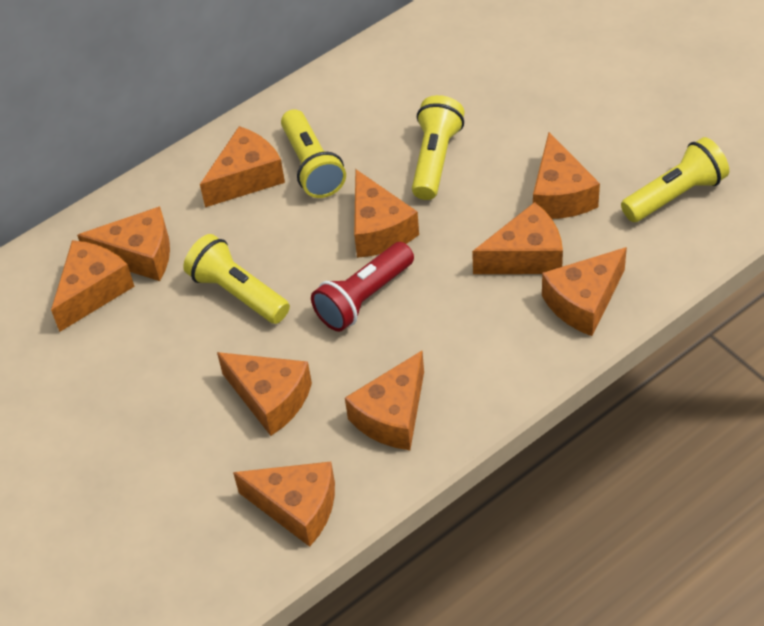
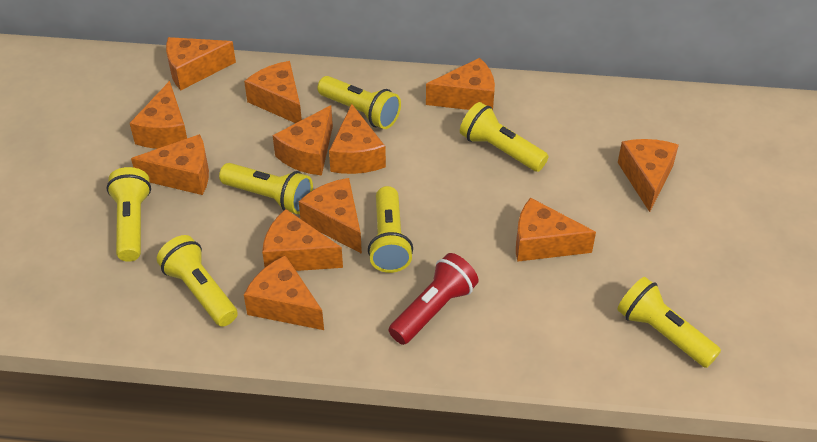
orange cheese: [51,240,135,332] [77,206,170,281] [200,126,285,207] [217,352,312,436] [233,462,335,547] [345,351,424,450] [354,169,419,258] [472,202,563,274] [533,132,600,219] [542,247,627,336] = 10 -> [130,81,187,149] [131,134,209,195] [166,37,236,90] [244,61,302,123] [244,255,324,330] [262,209,343,271] [273,105,333,175] [298,178,362,254] [329,104,386,174] [426,58,495,110] [516,197,596,262] [618,139,679,212] = 12
yellow flashlight: [183,234,290,324] [281,109,346,198] [412,95,464,200] [621,137,729,222] = 4 -> [106,167,151,262] [157,235,238,327] [219,163,313,214] [317,76,401,129] [368,186,413,273] [460,102,549,172] [617,277,721,368] = 7

